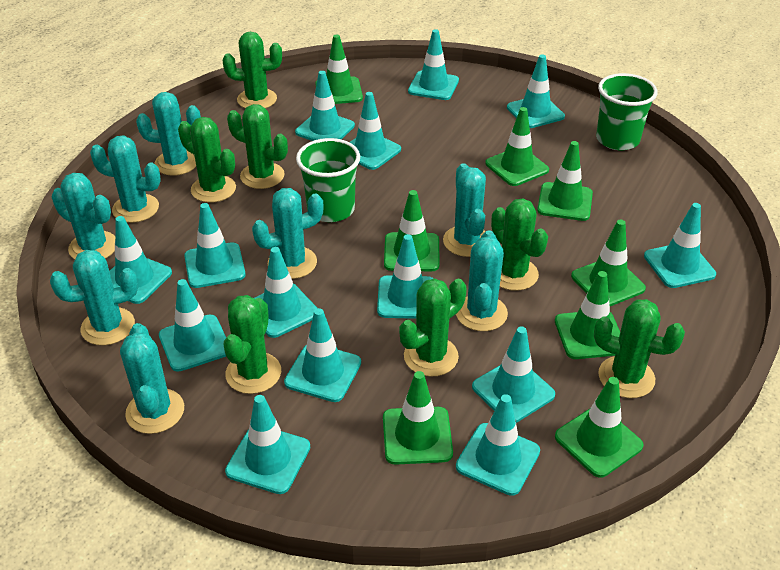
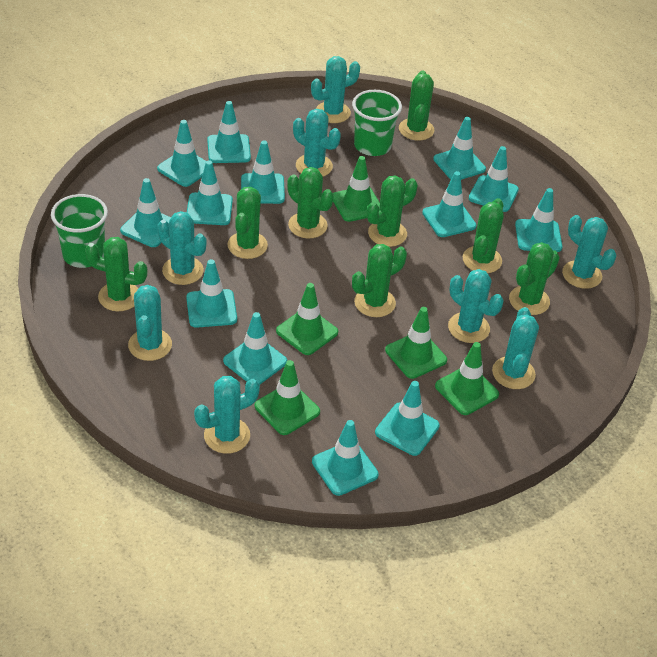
green cactus: [178,117,236,203] [223,31,282,108] [224,295,281,394] [227,104,288,189] [399,278,467,376] [491,198,548,291] [594,299,685,398] = 7 -> [85,237,148,311] [228,187,268,259] [287,167,334,238] [352,244,407,317] [367,176,418,247] [399,71,434,141] [462,198,504,273] [509,242,560,315] = 8
green traffic cone: [315,35,363,104] [383,371,453,465] [384,190,440,272] [485,107,549,186] [537,141,593,221] [555,271,620,359] [555,377,644,478] [571,220,646,306] = 8 -> [255,360,320,435] [276,283,338,355] [333,156,380,222] [385,307,447,379] [435,342,499,415] = 5
turquoise traffic cone: [109,216,172,304] [159,279,226,372] [184,203,246,288] [225,395,310,494] [254,247,318,338] [284,308,361,402] [295,71,355,141] [349,92,401,170] [377,234,434,319] [408,29,459,100] [456,394,540,496] [472,326,555,423] [507,55,565,128] [644,203,716,288] = 14 -> [120,178,171,247] [157,120,206,187] [186,259,237,328] [187,160,233,225] [207,101,251,163] [223,312,287,384] [241,140,285,204] [312,420,379,496] [375,381,440,456] [422,171,476,237] [433,117,486,180] [469,146,519,212] [515,188,563,252] = 13

